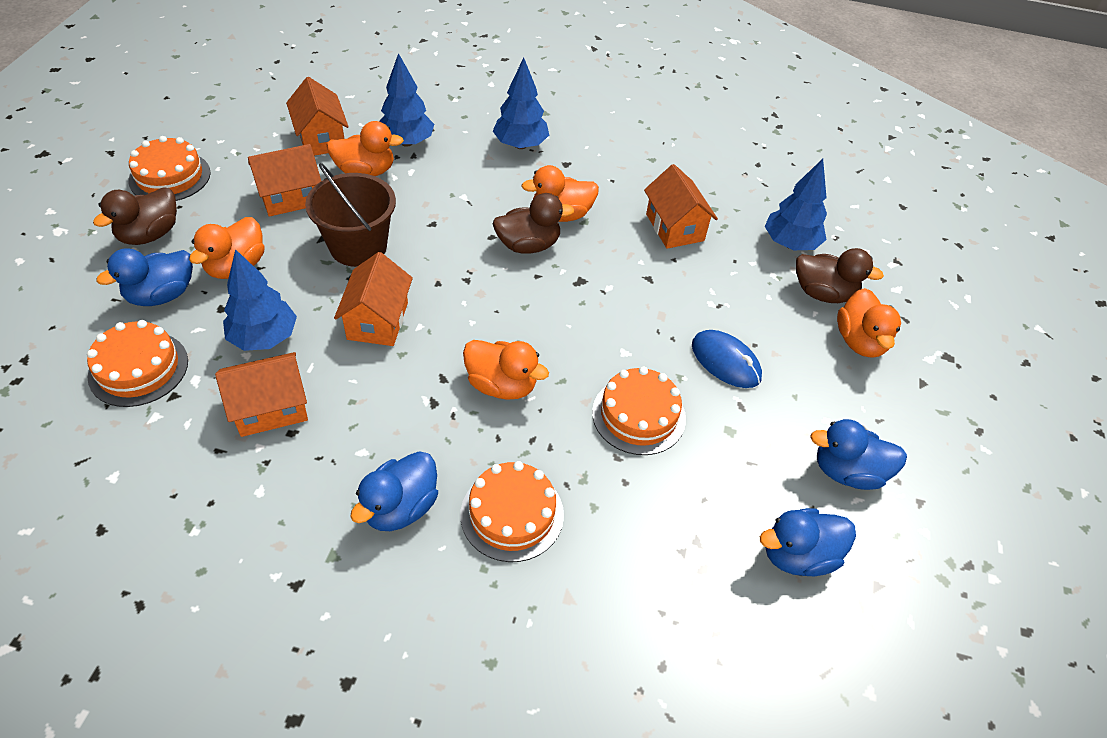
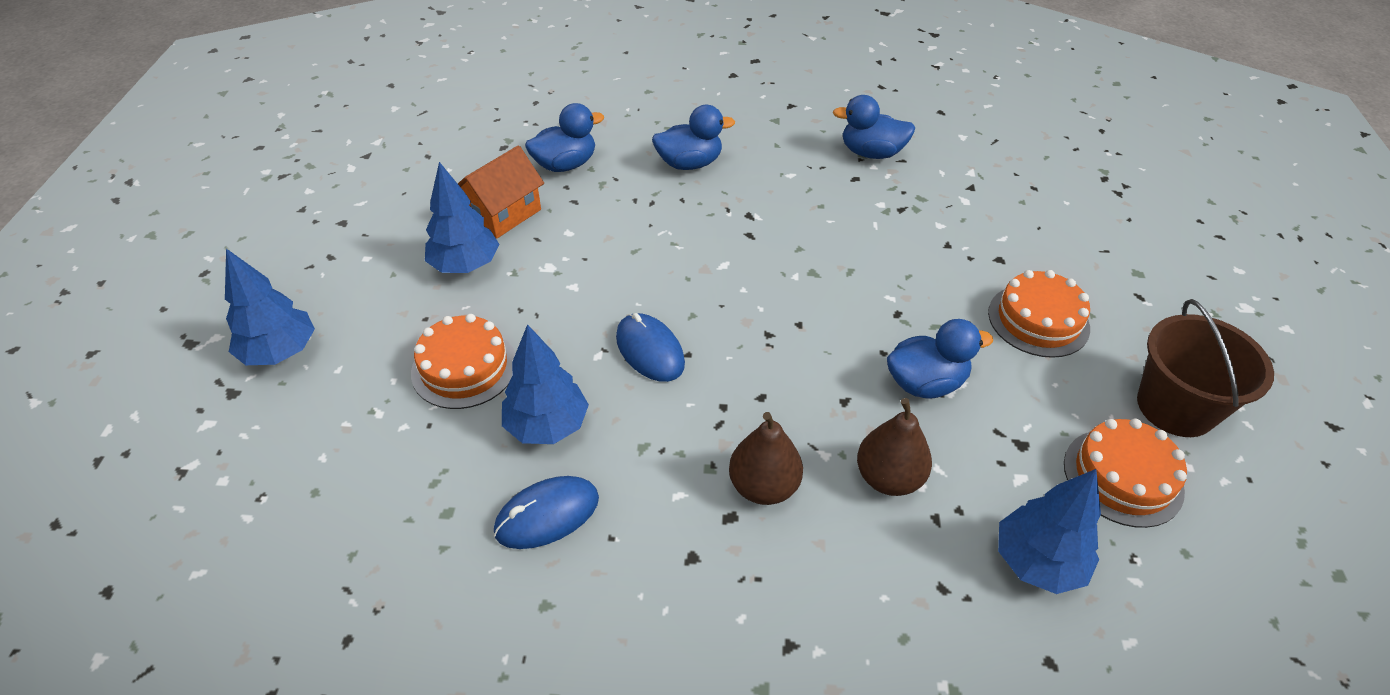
blue mouse: [692,330,762,388] = 1 -> [494,476,599,549] [616,313,685,382] = 2
brown duck: [93,187,177,245] [493,193,574,254] [796,248,884,303] = 3 -> none = 0
brown pear: none = 0 -> [729,412,803,505] [857,398,932,496] = 2
orange cake: [87,320,188,407] [128,136,211,201] [460,461,564,562] [592,367,686,455] = 4 -> [411,314,516,409] [988,270,1090,358] [1064,418,1187,528] = 3
orange duck: [189,217,265,279] [327,121,404,176] [463,340,549,400] [521,165,599,222] [837,288,901,358] = 5 -> none = 0
orange house: [215,352,308,437] [248,144,321,217] [286,77,349,156] [334,252,413,346] [644,164,718,249] = 5 -> [458,145,544,239] = 1

